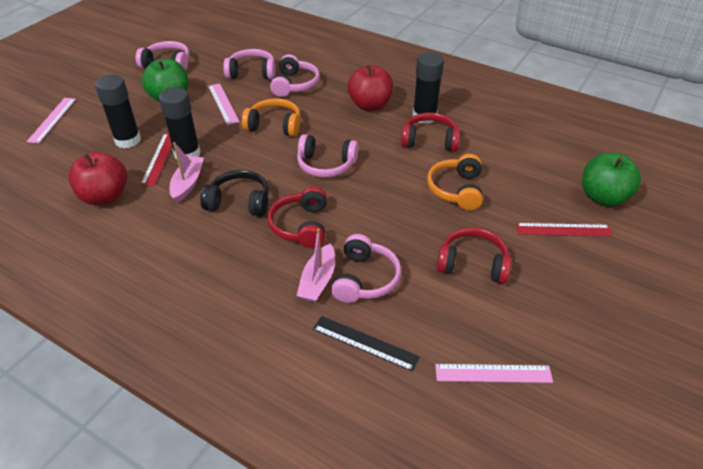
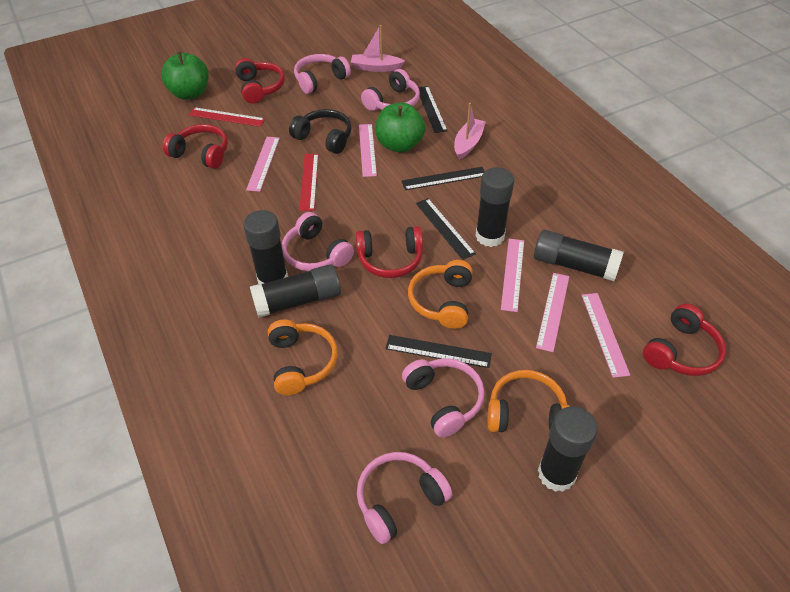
black glue stick: [95,75,141,148] [159,87,201,159] [413,52,444,124] = 3 -> [243,210,288,284] [250,264,341,318] [475,167,514,247] [534,230,624,281] [538,406,598,492] = 5
black ruler: [313,316,420,372] = 1 -> [385,335,492,368] [401,167,485,190] [416,198,476,260] [418,86,448,133] = 4
orange headphones: [242,98,300,137] [427,154,483,210] = 2 -> [268,319,338,395] [408,260,473,329] [487,370,570,432] = 3
pink ruler: [27,98,76,143] [208,83,240,125] [435,364,553,383] = 3 -> [246,137,280,192] [359,124,377,177] [501,239,524,312] [536,273,569,352] [582,293,630,378] = 5
red apple: [68,152,127,205] [347,64,393,111] = 2 -> none = 0
red headphones: [268,186,327,248] [401,113,460,152] [437,227,512,284] = 3 -> [163,124,228,169] [235,58,285,104] [356,226,423,278] [643,304,726,376] = 4

